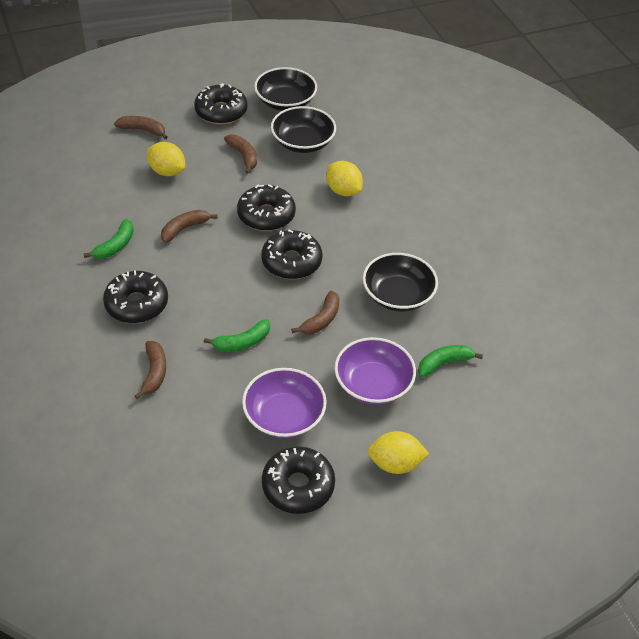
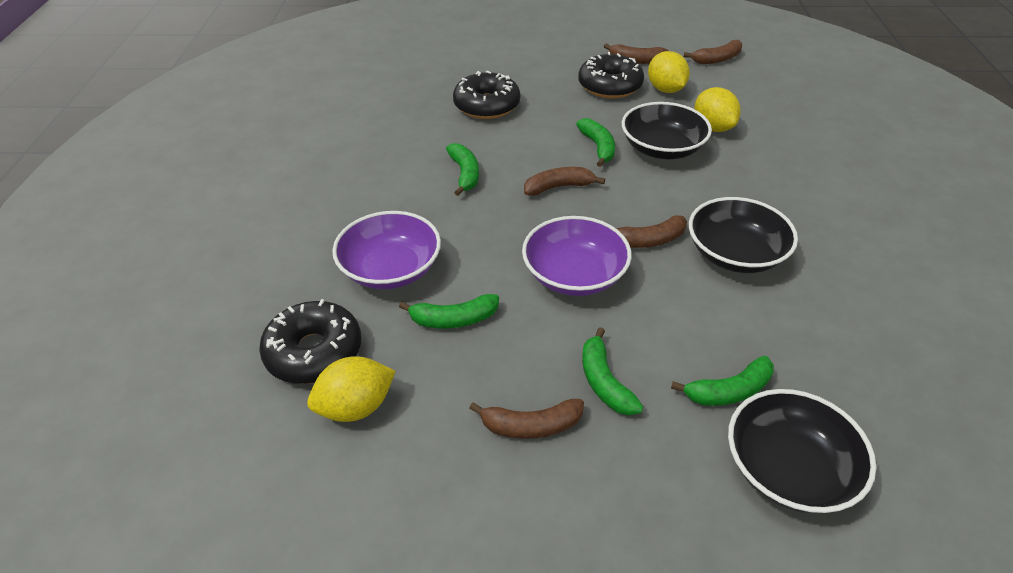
black donut: [103,270,168,323] [194,83,248,124] [237,184,296,231] [261,230,322,279] [262,446,335,514] = 5 -> [259,299,362,384] [453,71,520,119] [578,52,644,99] = 3
green banana: [84,219,134,259] [204,319,270,352] [418,345,483,377] = 3 -> [399,294,499,328] [446,143,479,196] [576,118,615,167] [582,327,643,415] [671,356,774,406] = 5

